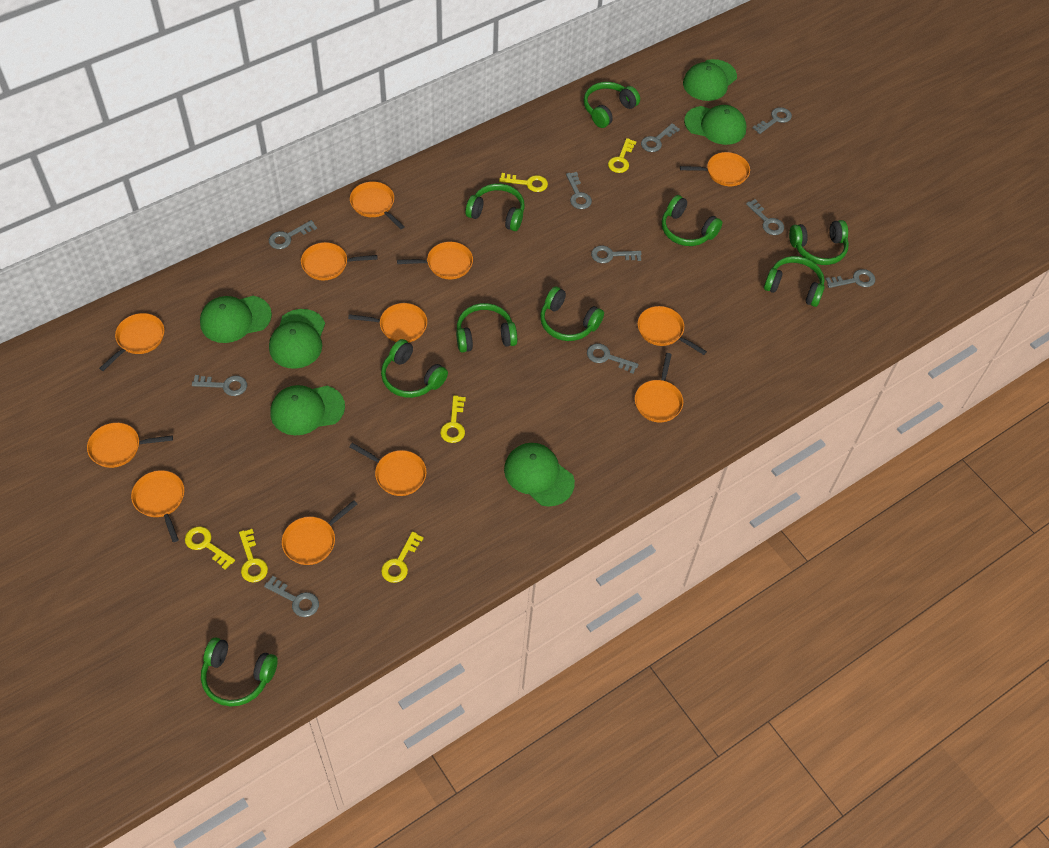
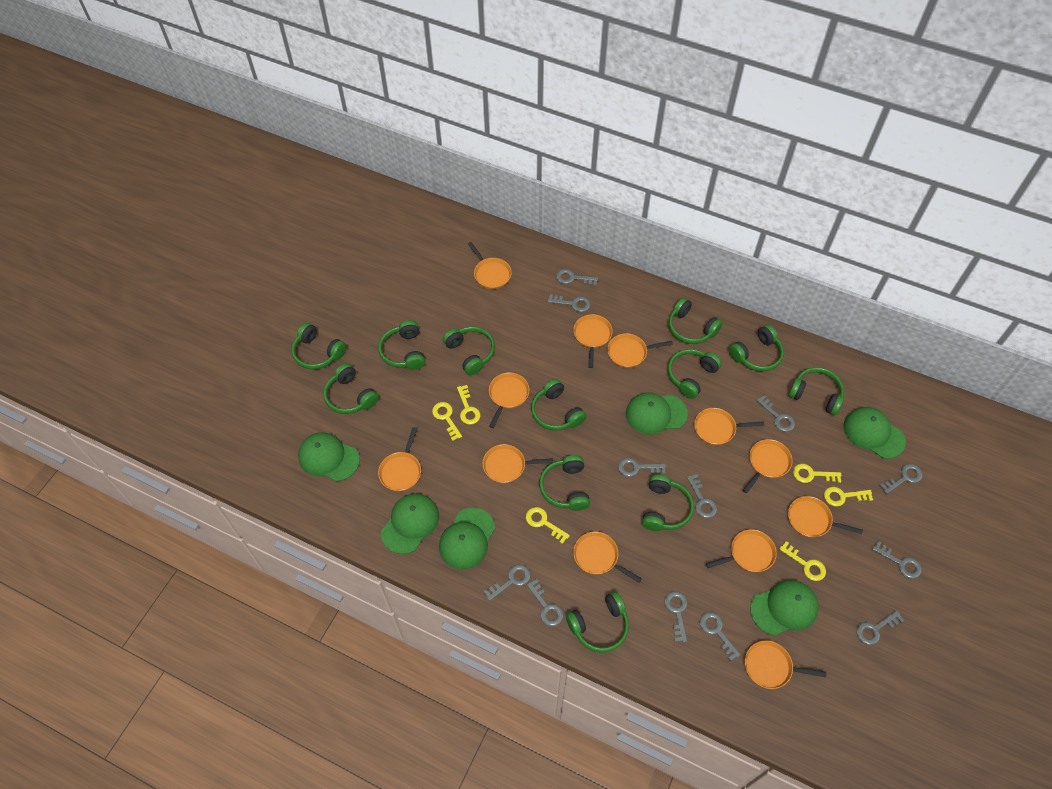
green headphones: [201,637,278,707] [381,339,448,398] [456,303,517,353] [465,184,525,231] [540,287,604,341] [584,82,640,128] [662,195,722,246] [764,256,825,307] [789,220,849,265] = 9 -> [292,323,347,369] [323,363,379,414] [378,320,426,370] [443,327,495,375] [531,379,586,431] [539,455,590,511] [566,592,629,652] [642,475,694,531] [668,349,722,399] [669,297,722,344] [729,324,784,372] [788,367,844,416] = 12
grey key: [192,375,247,396] [264,576,319,617] [269,220,317,249] [566,172,592,209] [587,343,639,374] [591,246,642,263] [641,123,680,152] [746,199,784,235] [753,107,792,134] [826,269,875,288] = 10 -> [483,564,531,601] [527,579,563,626] [548,294,590,312] [556,269,598,286] [618,458,666,477] [665,591,687,642] [687,474,717,518] [700,612,740,661] [756,395,795,432] [856,611,904,645] [872,541,922,579] [879,464,923,494] = 12

